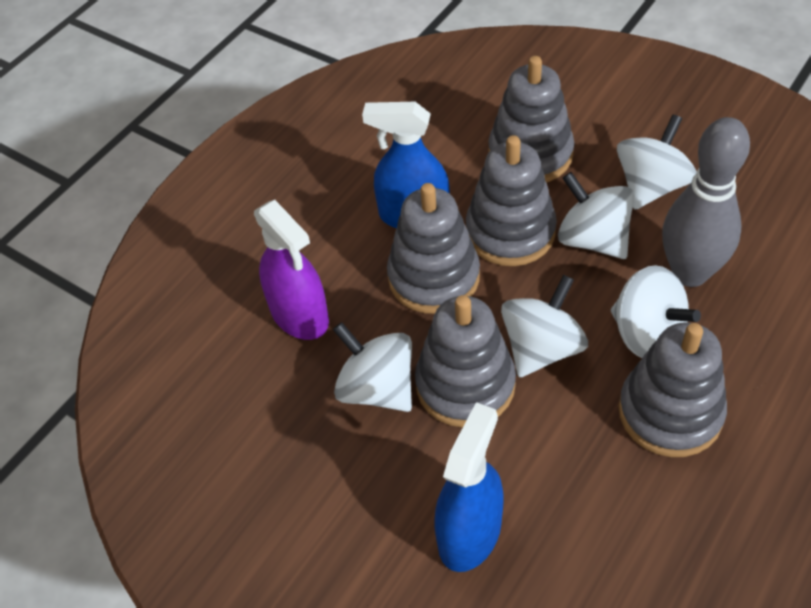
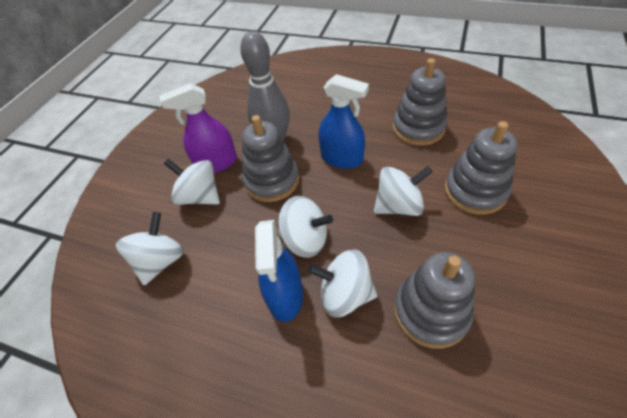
grey stacking toy: [387,183,480,314] [415,295,516,428] [466,135,557,266] [488,56,574,182] [618,322,727,457] = 5 -> [242,115,299,202] [393,58,447,146] [394,252,475,349] [444,121,517,215] = 4

